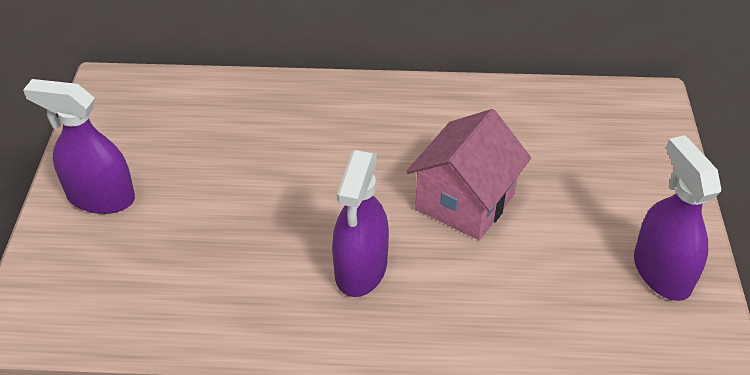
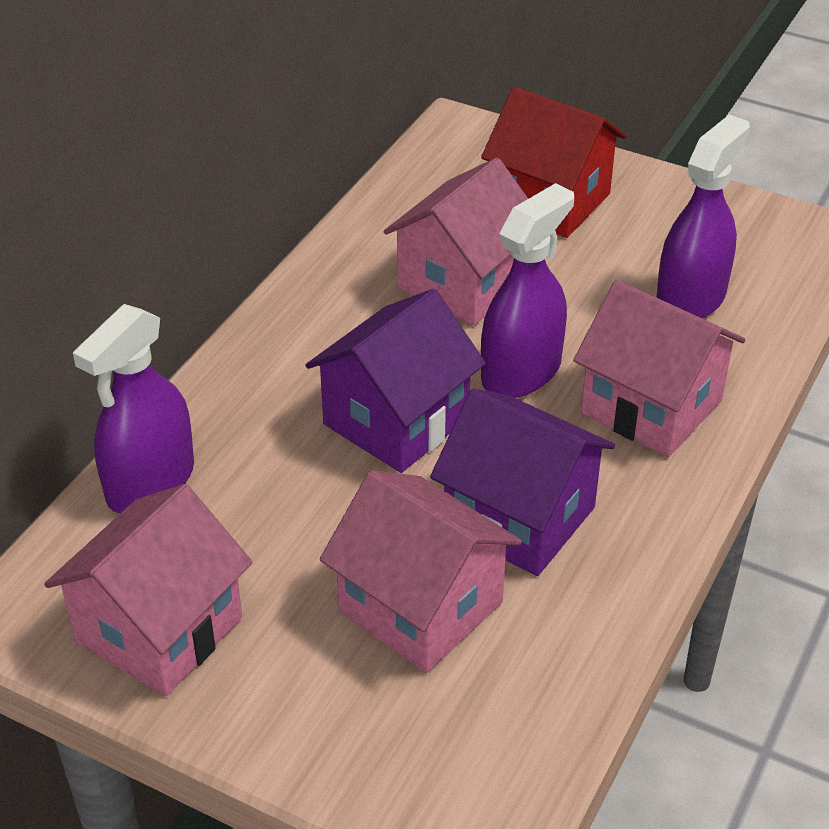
pink house: [406,109,531,240] = 1 -> [44,484,253,696] [320,470,522,673] [384,158,528,326] [573,280,746,457] = 4
purple house: none = 0 -> [306,289,486,473] [430,388,615,576] = 2
red house: none = 0 -> [481,87,627,238] = 1

